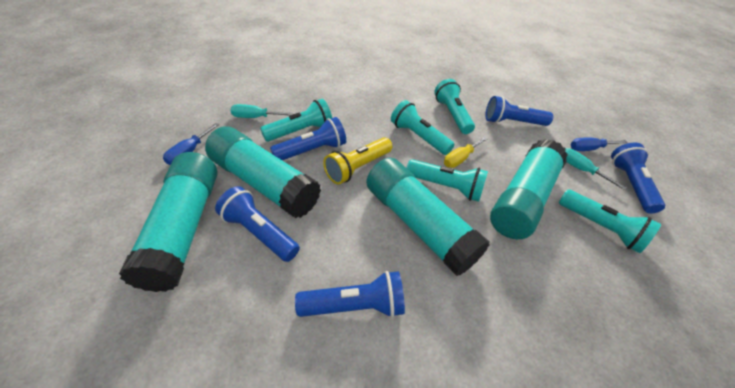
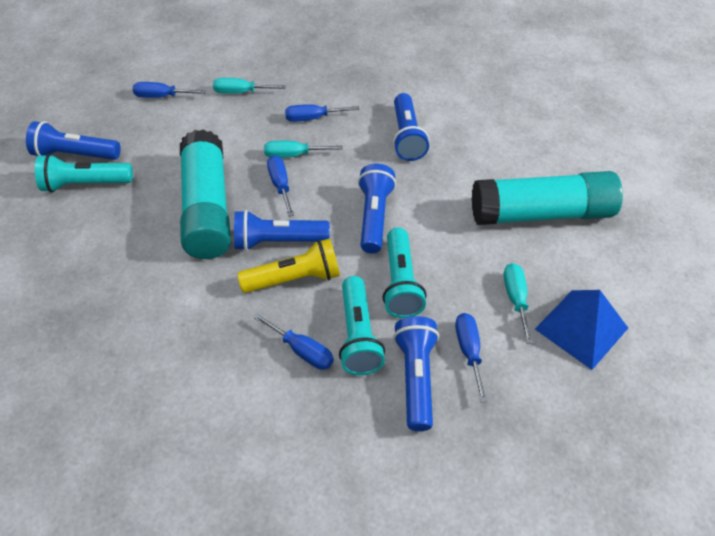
blue pyramid: none = 0 -> [535,290,628,370] = 1
blue screwdriver: [163,123,219,165] [570,138,628,151] = 2 -> [133,82,206,98] [253,313,334,370] [267,156,294,217] [285,104,360,122] [455,313,488,403] = 5
turquoise flashlight: [260,99,332,142] [391,100,455,155] [407,159,488,202] [434,79,475,134] [559,190,661,253] = 5 -> [35,154,133,192] [339,276,385,375] [383,228,427,318] = 3
turquoise glue stick: [119,152,217,292] [205,127,321,218] [366,158,490,276] [490,139,568,239] = 4 -> [180,129,231,259] [472,171,623,225] = 2
turquoise screwdriver: [230,104,294,118] [565,148,626,190] = 2 -> [213,78,285,94] [264,141,343,158] [504,263,533,344] = 3
yellow screwdriver: [444,137,488,168] = 1 -> none = 0

